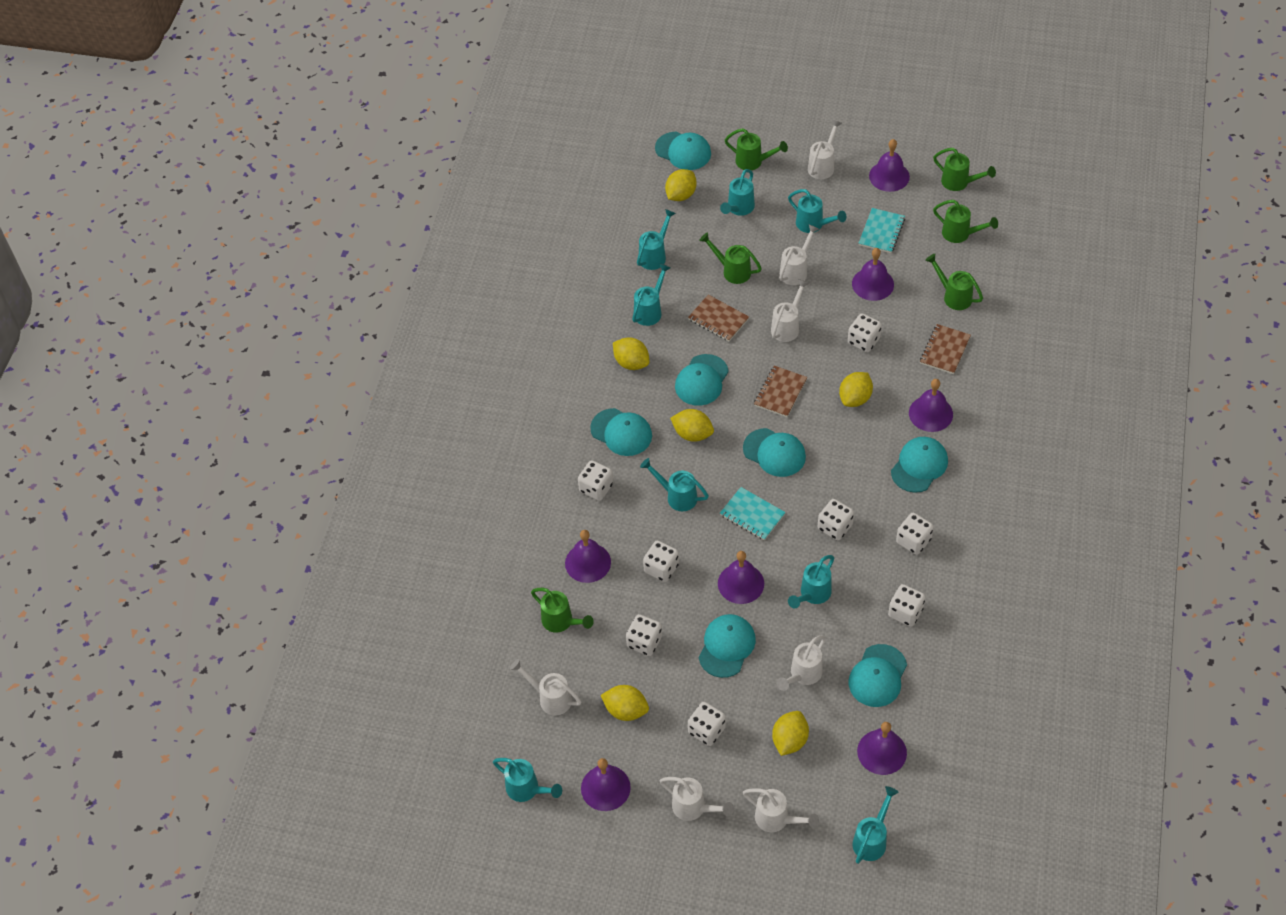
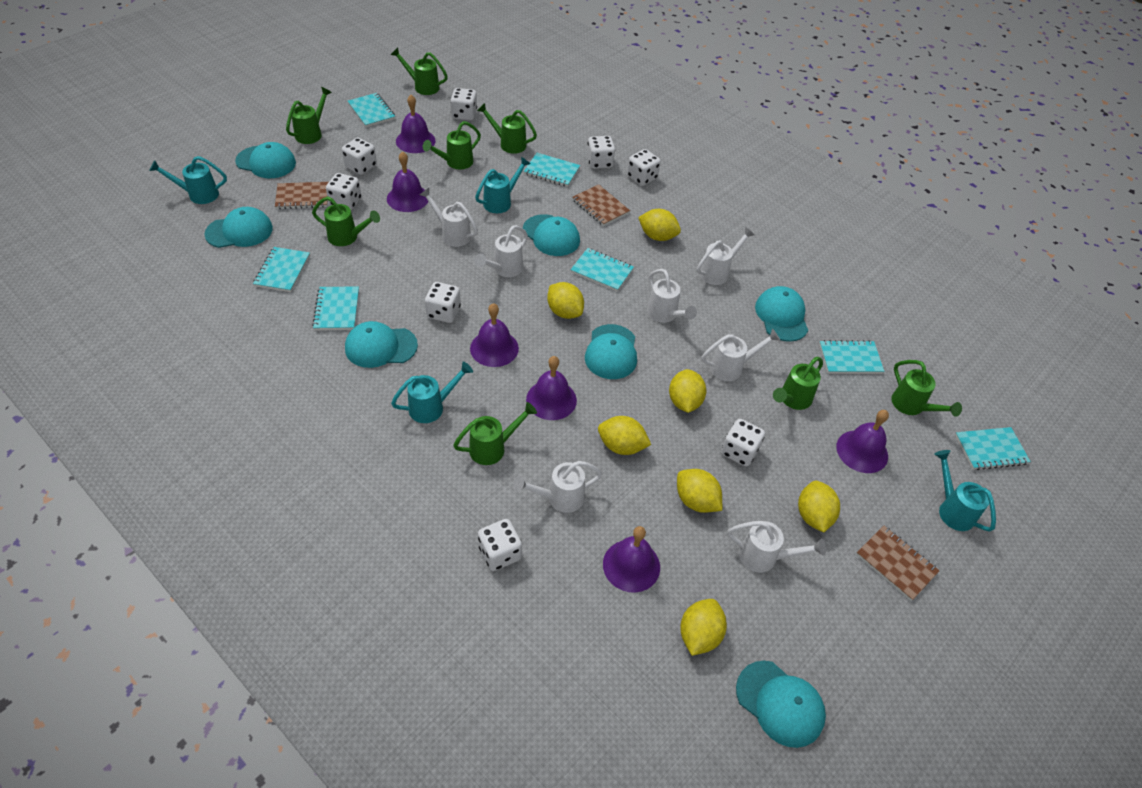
green watering can: [531,588,594,633] [699,232,762,284] [725,128,788,170] [925,254,983,310] [933,148,996,191] [933,200,998,243] = 6 -> [286,87,332,144] [312,196,380,246] [391,47,448,95] [423,121,481,170] [453,402,537,465] [477,103,537,154] [773,357,823,410] [891,360,962,417] = 8
purple bell: [565,530,611,583] [581,758,631,811] [718,551,764,604] [852,248,894,301] [857,722,907,775] [869,139,910,192] [909,379,953,432] = 7 -> [387,151,428,212] [396,95,436,153] [470,303,519,367] [526,356,577,420] [603,526,660,593] [836,410,889,473] = 6
turquoise notebook: [720,487,786,541] [859,208,905,253] = 2 -> [253,247,310,292] [312,287,359,330] [348,93,395,127] [524,153,580,187] [571,248,634,291] [819,340,884,374] [955,427,1031,470] = 7
turquoise watering can: [493,758,562,802] [632,263,671,326] [637,209,676,270] [640,458,709,511] [720,169,755,216] [788,189,846,233] [788,555,834,608] [852,786,899,864] = 8 -> [149,156,227,204] [391,362,473,423] [475,157,531,213] [935,450,996,532] = 4
yellow lemon: [601,685,649,721] [613,337,650,370] [665,169,697,201] [670,409,714,442] [772,711,809,756] [839,372,873,407] = 6 -> [547,282,584,319] [598,416,651,455] [638,209,681,241] [669,369,706,413] [677,469,722,513] [680,599,727,656] [798,481,840,533] = 7

